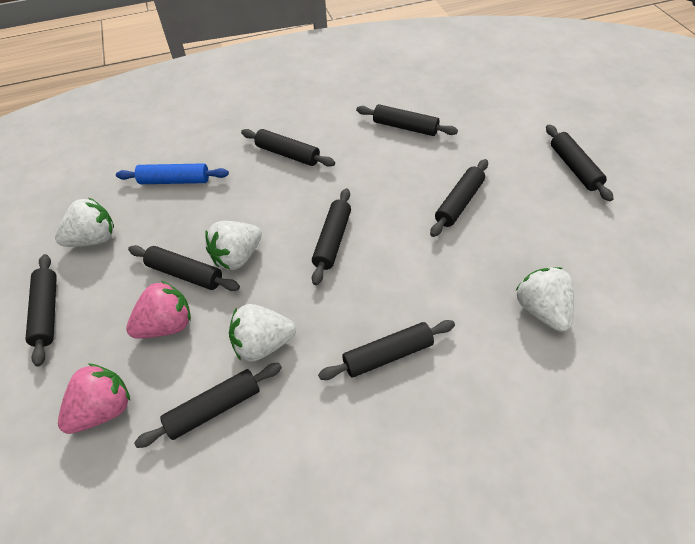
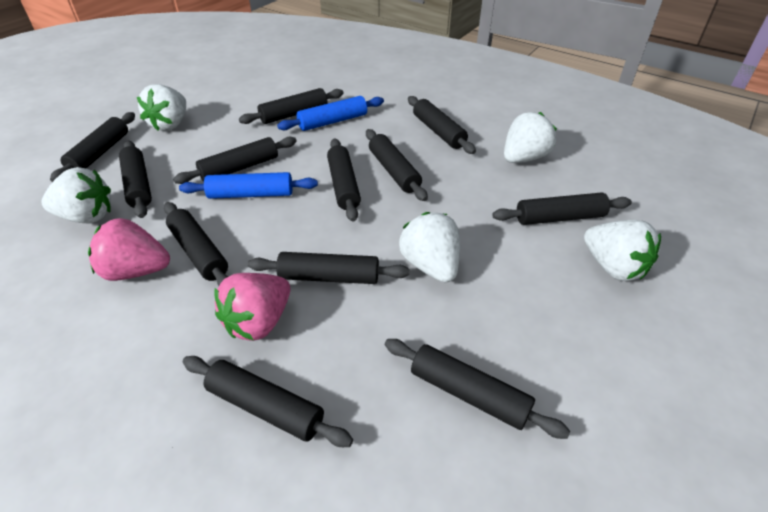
black rolling pin: [26,254,57,366] [128,245,240,291] [134,363,282,448] [241,129,335,167] [312,188,351,285] [318,320,455,380] [356,104,458,136] [430,159,488,237] [546,125,614,201] = 9 -> [50,112,135,182] [119,141,152,218] [164,202,228,286] [173,137,297,184] [183,356,353,447] [239,88,344,124] [248,252,409,284] [327,139,361,222] [366,129,428,201] [385,339,570,439] [408,96,476,154] [492,193,632,225] = 12
blue rolling pin: [116,163,229,184] = 1 -> [179,172,318,199] [277,96,384,131] = 2
white strawberry: [55,197,114,247] [205,221,262,270] [229,304,296,362] [515,267,574,332] = 4 -> [41,167,111,224] [137,84,186,131] [399,212,460,282] [504,112,557,163] [584,220,661,281] = 5

